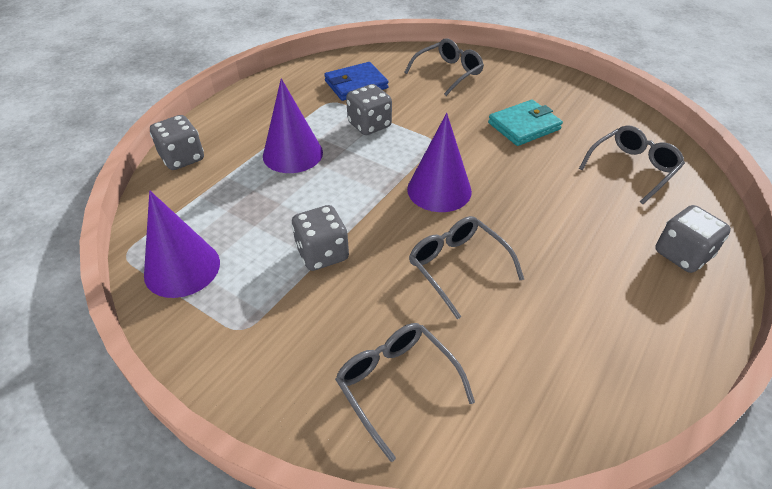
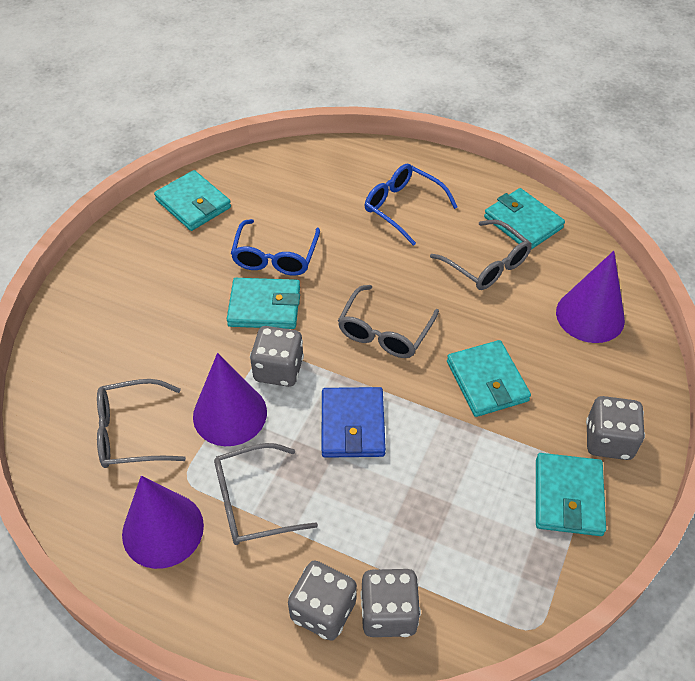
blue glasses: none = 0 -> [231,219,320,276] [365,164,458,246] = 2
turquoise wallet: [488,100,563,146] = 1 -> [154,170,231,231] [227,278,300,329] [447,340,531,417] [484,188,565,250] [536,453,606,536] = 5

